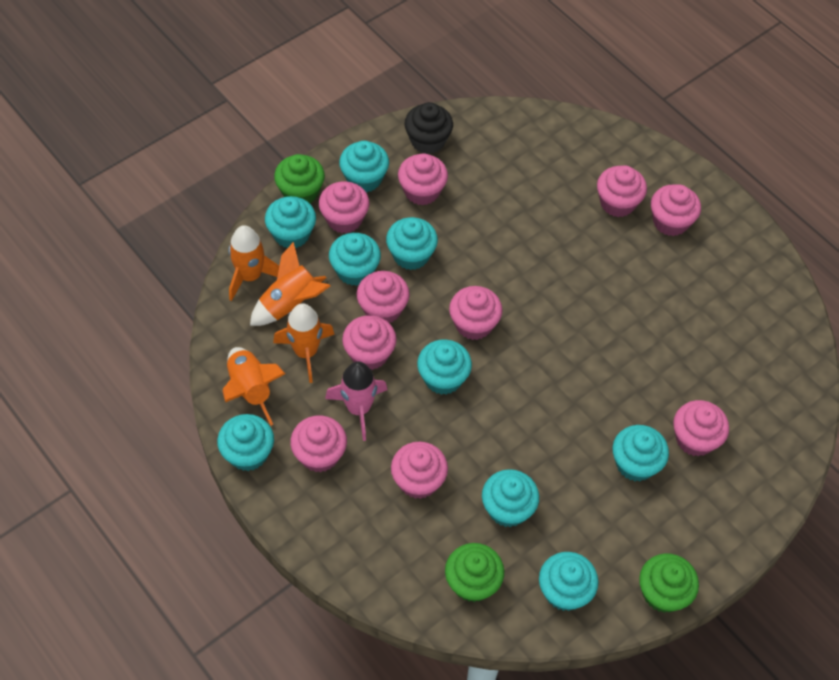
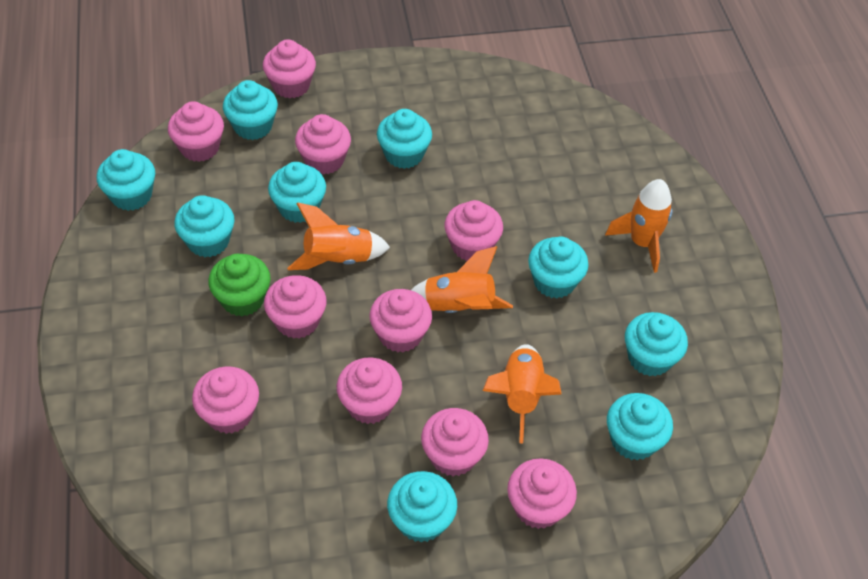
black cupcake: [404,102,453,154] = 1 -> none = 0
green cupcake: [274,154,325,203] [445,543,504,602] [639,553,699,613] = 3 -> [208,254,270,316] = 1
pink rocket: [325,361,388,441] = 1 -> none = 0

